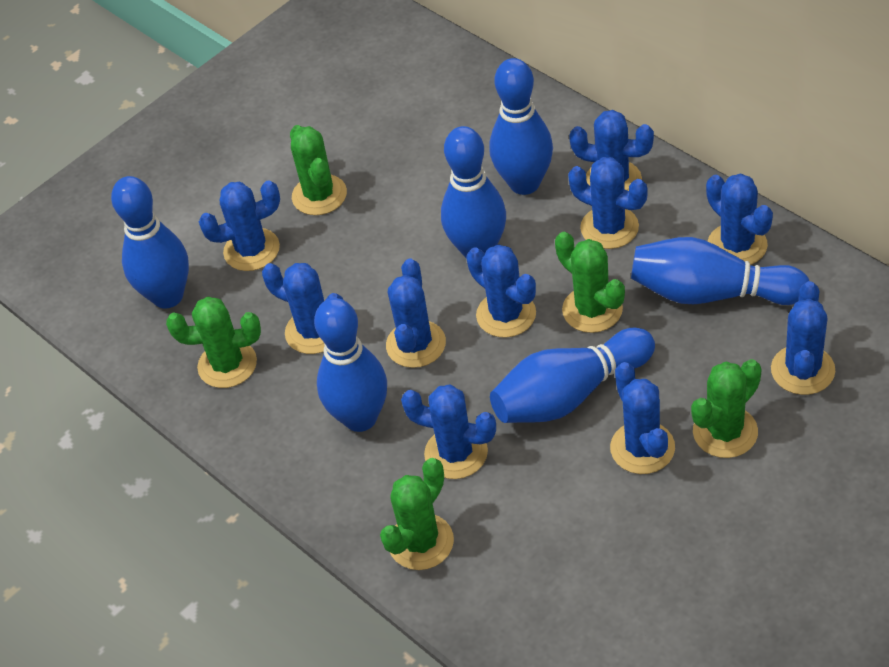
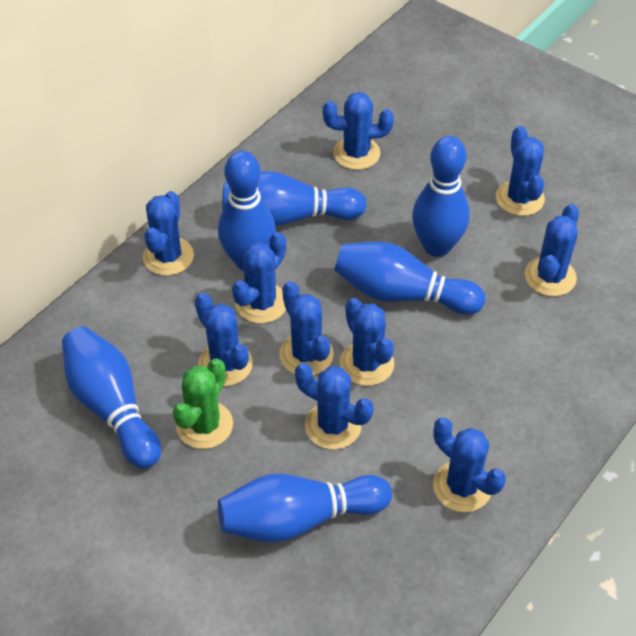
green cactus: [166,297,261,388] [290,125,347,215] [380,458,454,570] [555,232,625,333] [691,359,762,458] = 5 -> [173,358,233,449] = 1

